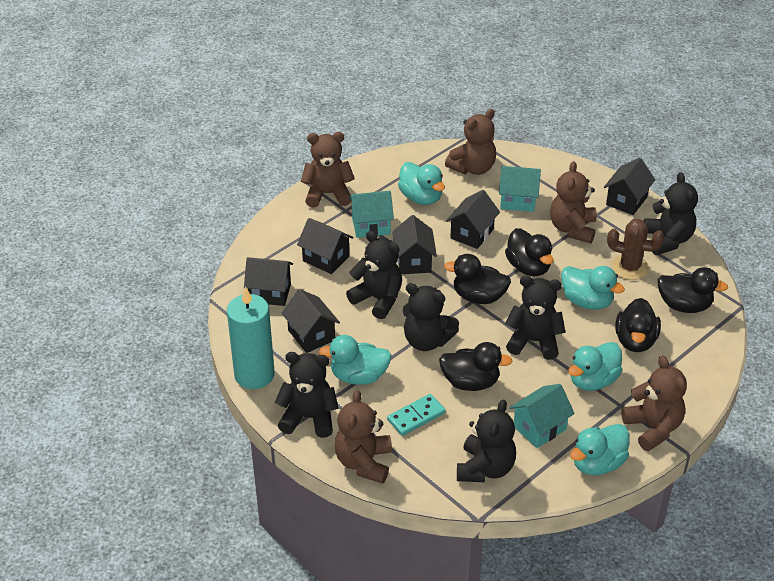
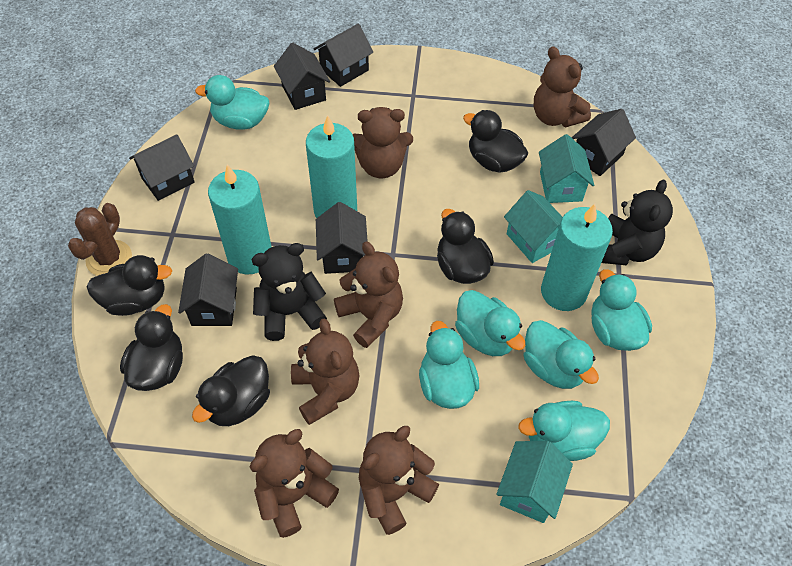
black teddy bear: [275,352,338,438] [346,231,402,319] [403,283,459,351] [457,400,516,482] [505,276,566,360] [644,172,698,255] = 6 -> [251,243,327,341] [601,179,673,265] = 2
brown teddy bear: [301,132,355,208] [335,390,392,484] [445,109,496,175] [550,161,597,244] [621,356,687,451] = 5 -> [250,429,339,538] [291,318,360,425] [334,241,403,348] [352,107,413,179] [359,426,439,535] [534,46,591,127] = 6
turquoise candle: [227,287,275,389] = 1 -> [208,164,272,274] [306,115,357,218] [541,204,613,311] = 3
turquoise domino: [387,394,446,436] = 1 -> none = 0
turquoise duck: [319,335,392,385] [398,162,445,205] [561,266,625,310] [568,342,622,391] [570,424,630,475] = 5 -> [195,75,269,130] [419,321,479,409] [455,290,525,356] [518,401,610,461] [524,320,599,389] [591,269,652,351] = 6

